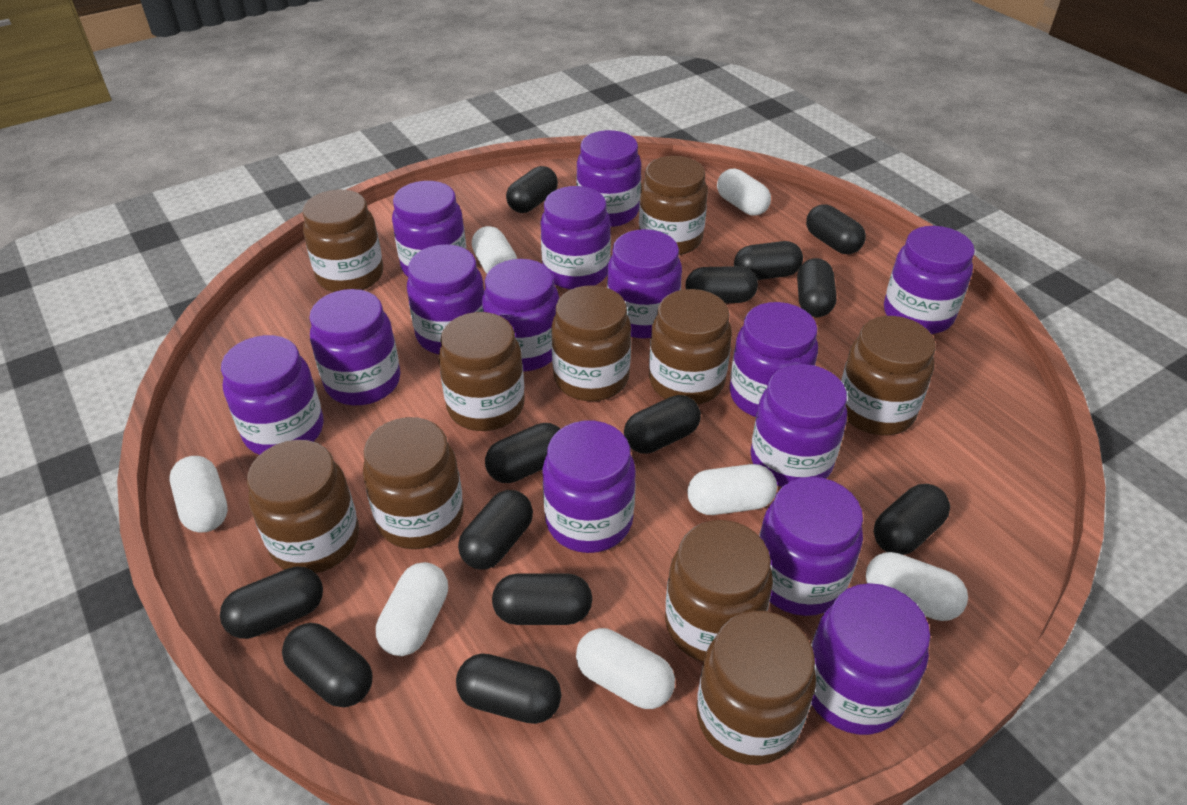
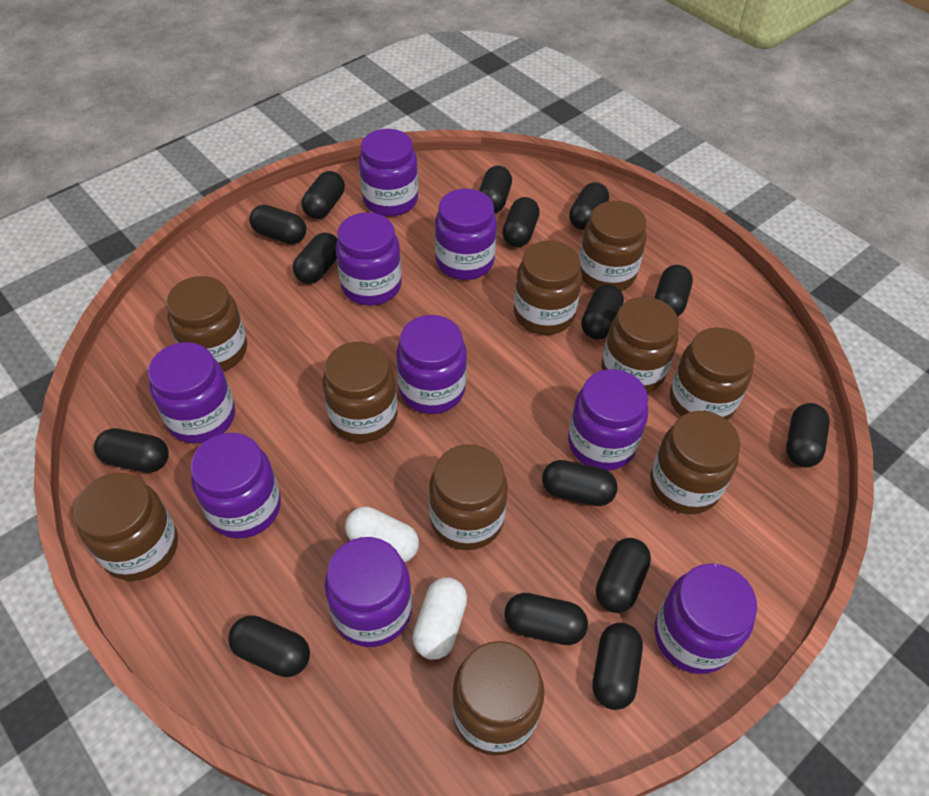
black capsule: [220,567,323,639] [282,623,372,708] [456,653,561,724] [458,490,533,570] [485,423,560,483] [492,573,592,625] [506,166,558,213] [624,395,701,454] [685,266,758,303] [734,241,803,280] [797,258,837,317] [806,204,866,254] [874,484,950,555] = 13 -> [94,428,169,473] [228,615,310,677] [249,205,307,244] [293,232,338,284] [302,171,345,219] [479,166,512,213] [502,197,540,247] [504,593,588,645] [542,460,618,506] [569,182,609,230] [581,285,624,339] [593,623,643,710] [596,538,651,613] [654,265,693,317] [786,403,830,467] = 15
purple jar: [221,335,323,455] [309,289,401,405] [392,181,466,277] [407,244,484,354] [482,259,559,372] [541,186,611,289] [542,421,636,553] [576,130,641,227] [607,229,682,339] [729,302,818,417] [750,364,847,487] [759,477,863,616] [811,583,930,735] [884,226,975,334] = 14 -> [148,342,235,443] [191,433,281,539] [325,537,412,647] [336,212,402,306] [359,129,418,216] [396,315,467,414] [435,189,497,280] [568,369,648,471] [655,563,757,674] = 9
white capsule: [170,456,228,532] [376,562,448,656] [472,226,517,273] [576,628,675,709] [687,464,777,515] [717,169,771,216] [866,552,968,621] = 7 -> [345,507,419,562] [412,577,467,660] = 2

